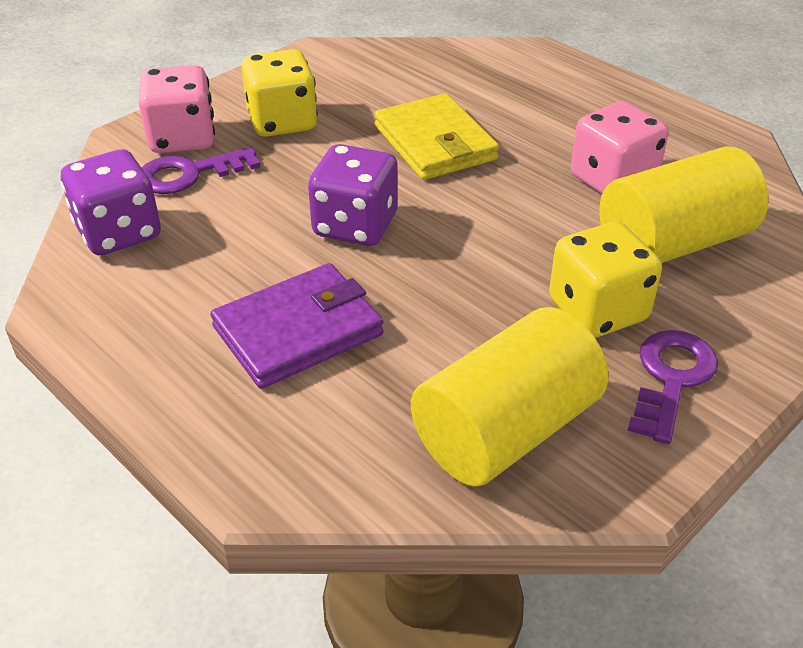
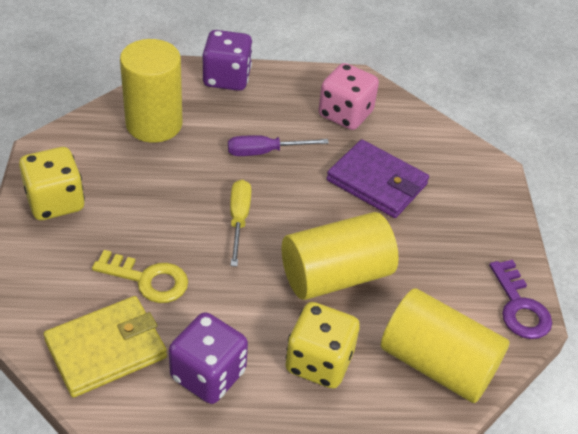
pink dice: [139,65,215,153] [571,101,668,194] = 2 -> [318,63,379,130] = 1
purple key: [142,147,260,194] [628,330,718,444] = 2 -> [489,260,552,339] = 1
purple screwdriver: none = 0 -> [228,135,329,156] = 1
yellow cylinder: [411,307,609,487] [600,146,769,263] = 2 -> [120,39,182,143] [282,212,399,300] [381,288,510,403] = 3
yellow key: none = 0 -> [92,250,188,303] = 1
yellow screwdriver: none = 0 -> [230,179,251,267] = 1

